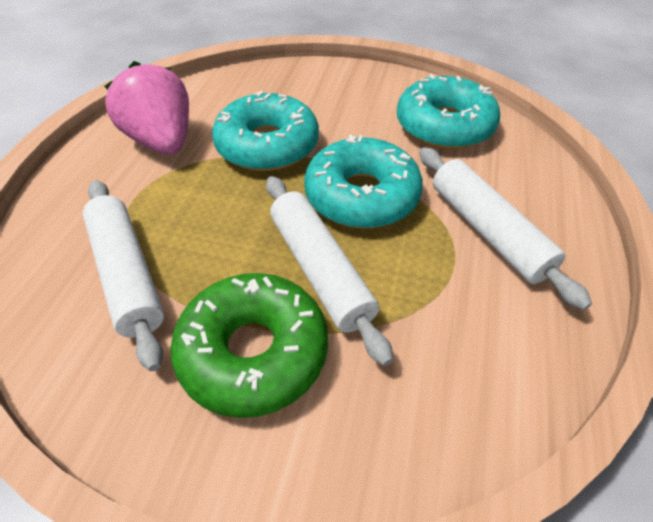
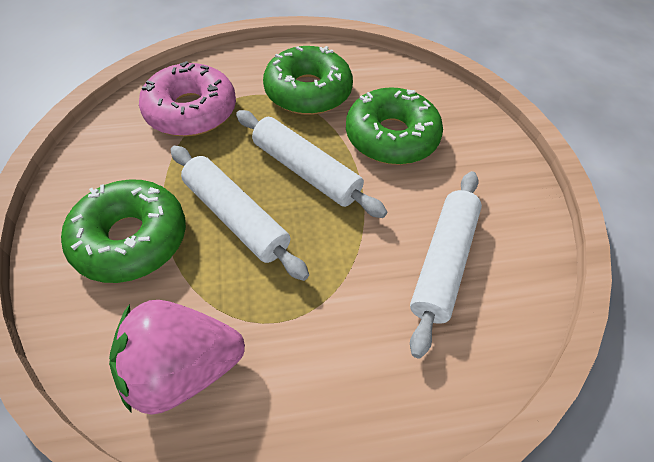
green donut: [170,273,328,418] = 1 -> [61,179,186,283] [263,46,353,115] [346,87,443,165] = 3
pink donut: none = 0 -> [139,61,236,136] = 1
turquoise donut: [212,91,319,171] [304,135,423,229] [397,74,500,149] = 3 -> none = 0

